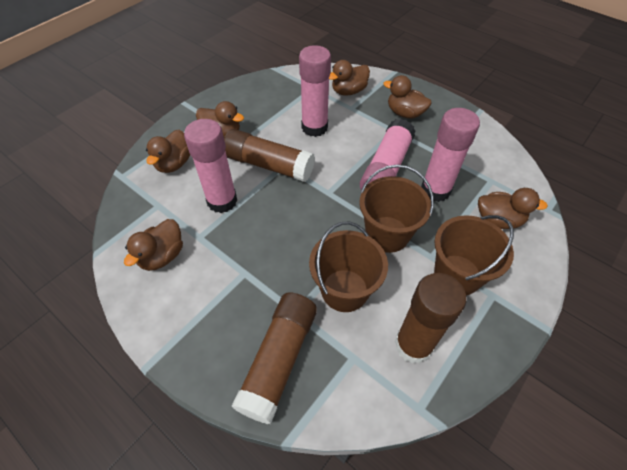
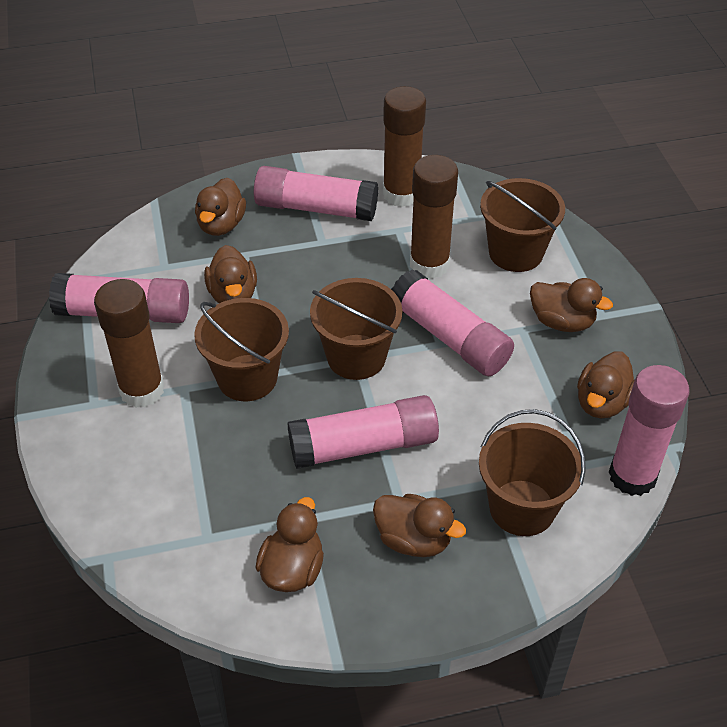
brown bucket: [309,222,388,312] [359,164,434,253] [434,215,514,296] = 3 -> [194,298,289,401] [310,278,402,380] [479,409,586,536] [480,178,565,272] = 4
pink glue stick: [184,119,237,213] [299,45,331,137] [360,119,415,190] [421,108,480,202] = 4 -> [49,273,189,323] [254,166,378,221] [287,395,439,469] [391,269,514,376] [609,365,689,496] = 5

